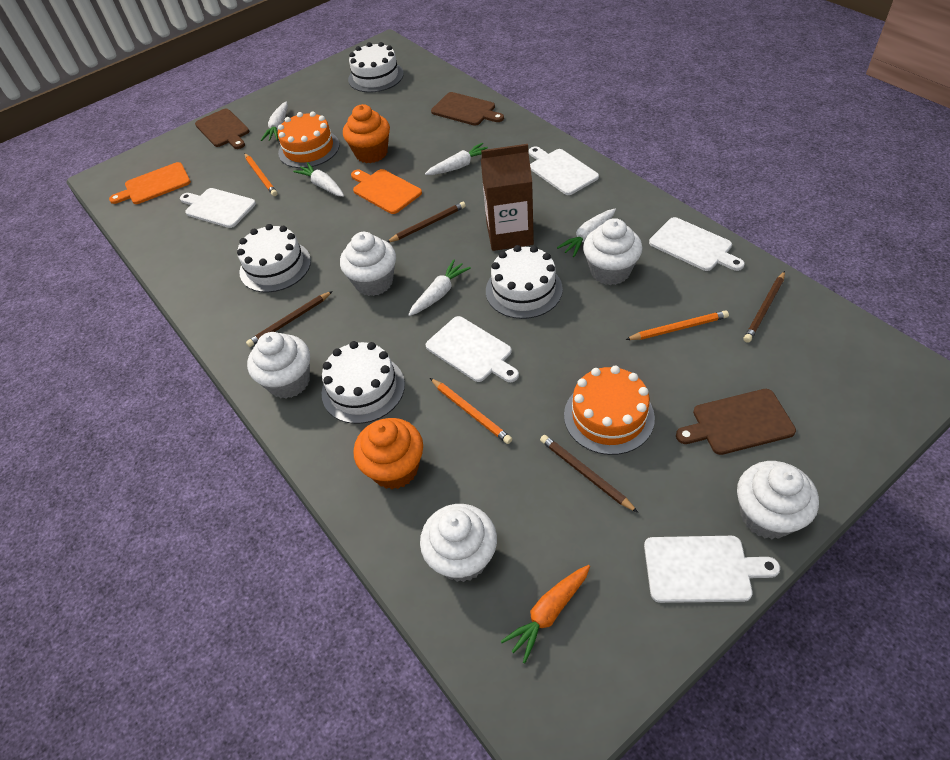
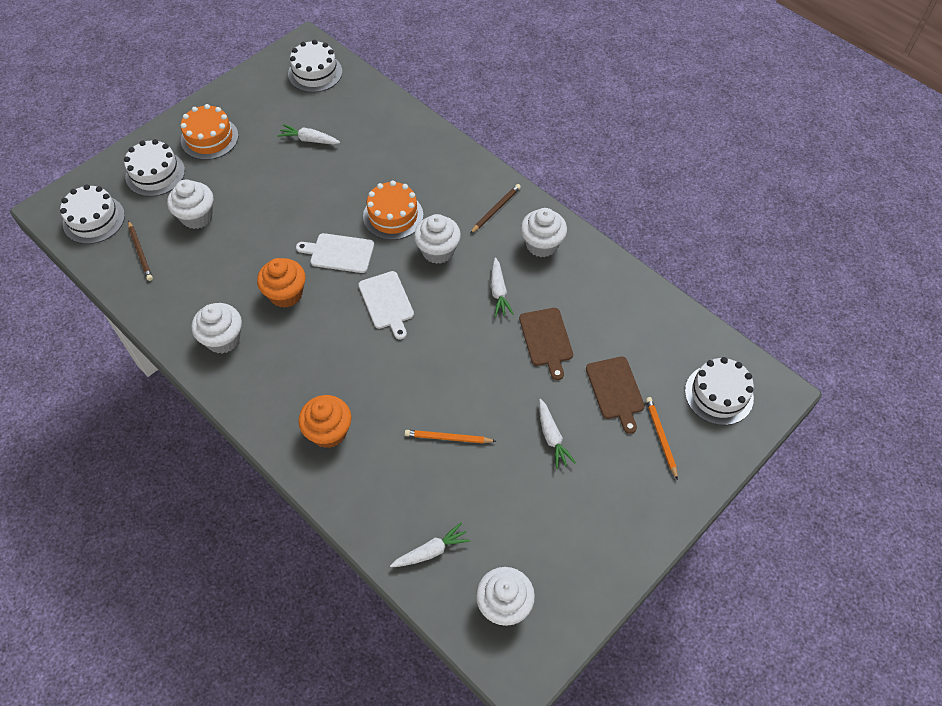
brown carton: [481,144,534,251] = 1 -> none = 0
brown cutting board: [195,109,249,149] [431,92,504,126] [676,389,796,455] = 3 -> [519,308,573,380] [586,356,645,434] = 2
brown pencil: [246,291,333,347] [387,202,466,243] [540,435,638,513] [744,271,785,343] = 4 -> [128,220,153,281] [470,184,521,234] = 2
orange carrot: [501,565,590,663] = 1 -> none = 0
orange cutting board: [109,162,191,204] [351,169,422,214] = 2 -> none = 0
orange pencil: [244,153,277,196] [430,378,512,444] [625,310,729,340] = 3 -> [405,430,496,443] [646,397,678,480] = 2
white carrot: [261,102,288,141] [293,162,344,197] [408,259,471,316] [425,143,488,175] [557,209,616,257] = 5 -> [277,124,340,144] [390,523,471,567] [491,257,514,317] [539,399,576,469] = 4
white cutting board: [180,188,256,228] [426,316,519,382] [529,146,599,195] [644,536,780,603] [649,217,745,271] = 5 -> [296,233,374,273] [358,271,414,340] = 2

